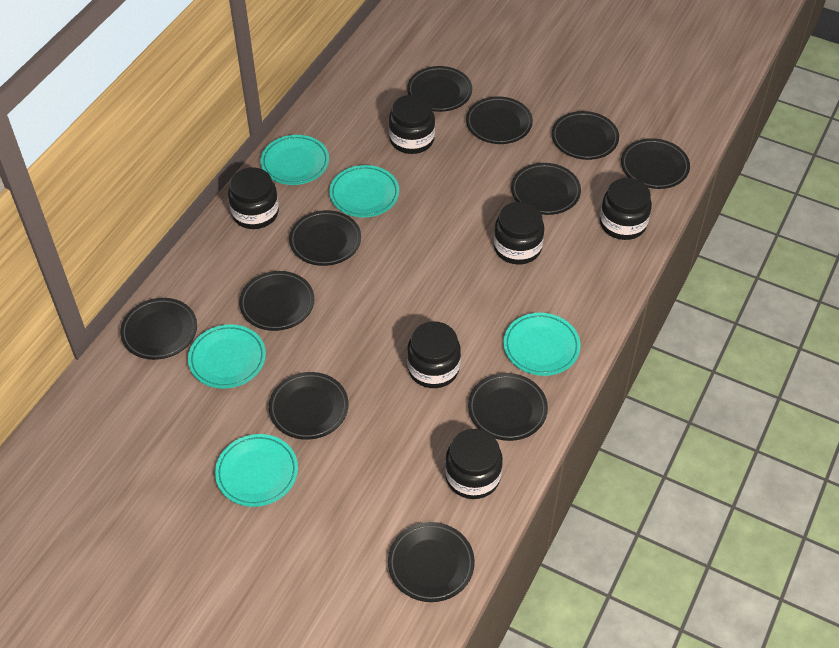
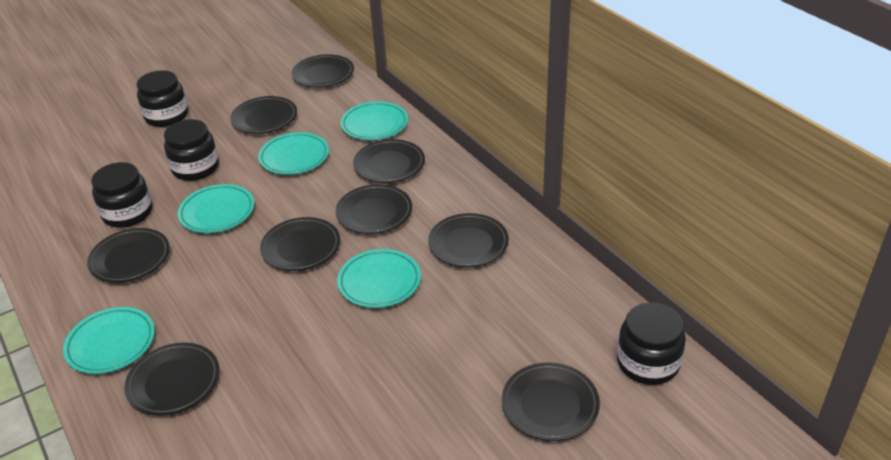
black jar: [228,167,279,229] [389,95,435,154] [407,322,461,388] [445,429,503,499] [494,202,544,264] [600,178,652,240] = 6 -> [91,162,152,228] [137,70,188,127] [164,119,219,181] [617,302,686,385] = 4
black plate: [120,298,197,360] [239,271,314,331] [269,372,349,440] [289,210,361,266] [388,522,475,602] [407,66,472,112] [466,97,533,144] [468,373,548,441] [511,163,581,215] [552,111,619,160] [621,138,690,189] = 11 -> [87,228,170,283] [124,342,219,416] [230,96,297,134] [260,217,340,271] [292,54,354,88] [336,184,412,234] [353,139,425,183] [428,213,509,267] [502,363,600,441] = 9

